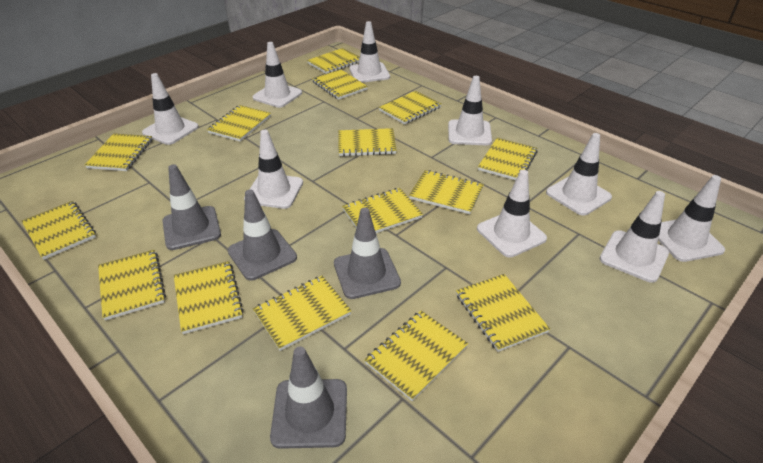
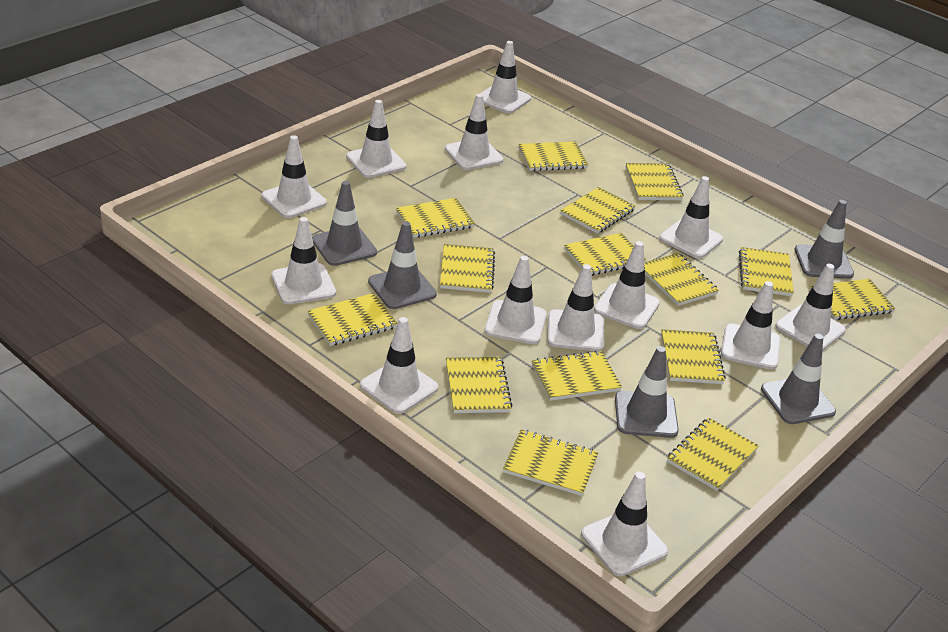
grey traffic cone: [162,164,221,250] [228,189,297,280] [270,346,347,449] [334,208,401,299] = 4 -> [312,181,377,266] [368,221,437,309] [615,346,679,438] [761,334,836,424] [795,200,854,279] = 5
white traffic cone: [142,73,199,145] [244,130,303,209] [253,42,302,108] [349,21,390,83] [448,76,492,145] [477,170,547,257] [546,133,612,216] [600,191,669,283] [658,175,725,262] = 9 -> [262,135,327,218] [271,217,336,304] [346,100,406,178] [360,317,438,414] [445,94,503,170] [480,41,531,113] [484,256,547,344] [547,264,604,351] [581,472,668,576] [594,241,660,329] [659,176,723,259] [721,281,781,370] [775,264,846,351] = 13

